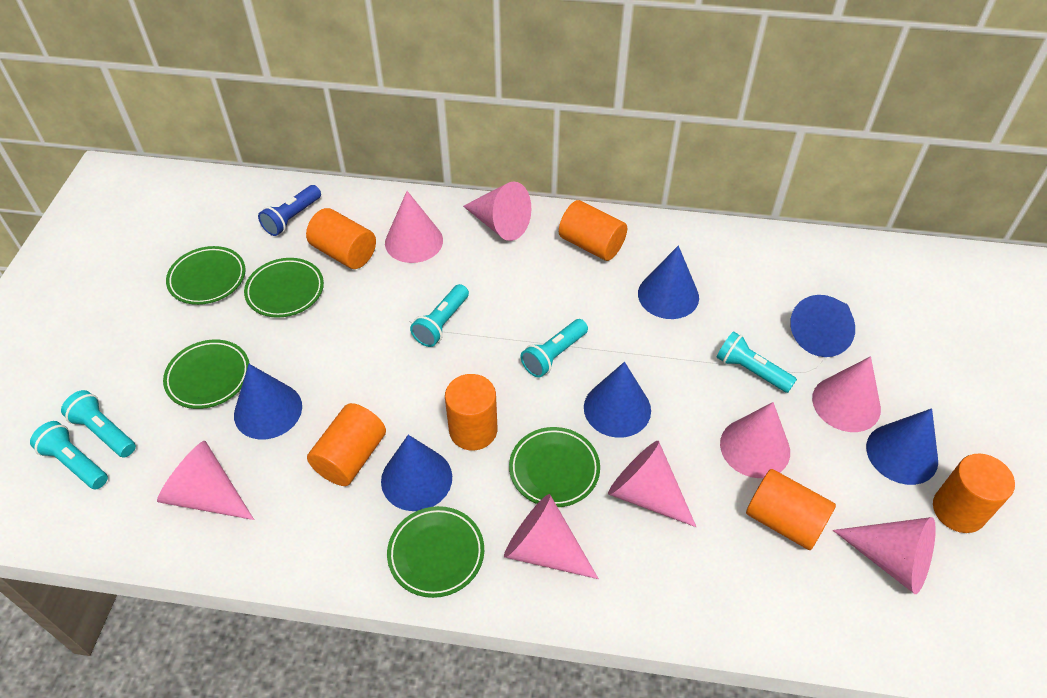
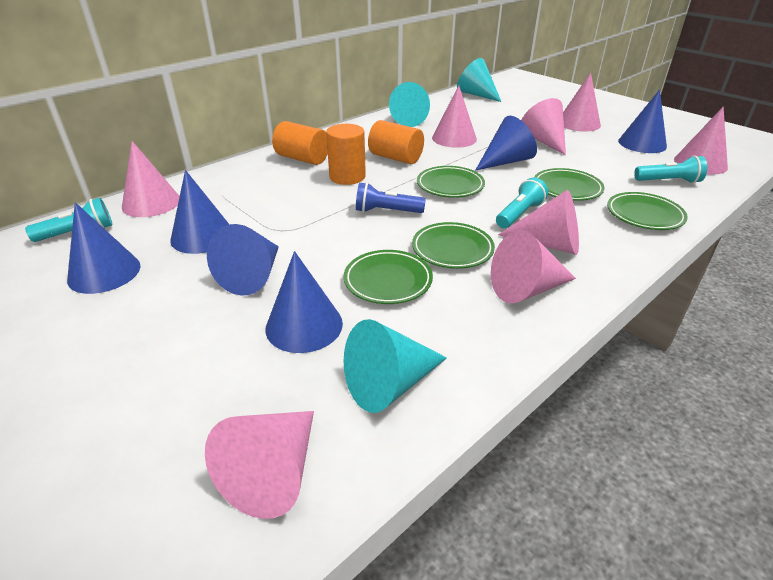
orange cylinder: [306,208,376,269] [307,403,386,486] [445,374,497,450] [559,200,627,261] [746,469,836,550] [933,454,1015,533] = 6 -> [272,121,328,165] [326,124,366,185] [368,120,424,164] = 3
turquoise cone: none = 0 -> [344,319,447,413] [389,82,430,127] [457,58,501,102] = 3
turquoise flashlight: [30,421,108,489] [61,390,136,457] [410,284,469,347] [521,319,588,378] [717,331,797,393] = 5 -> [25,198,113,242] [496,177,548,228] [634,156,707,183] = 3

